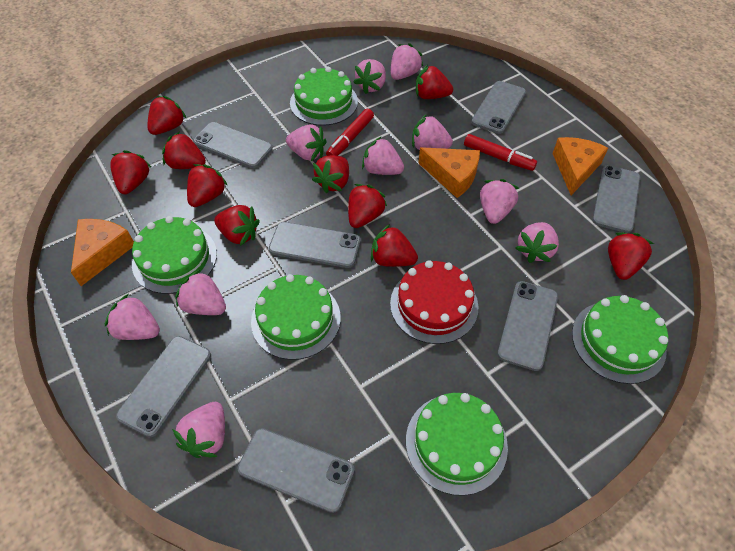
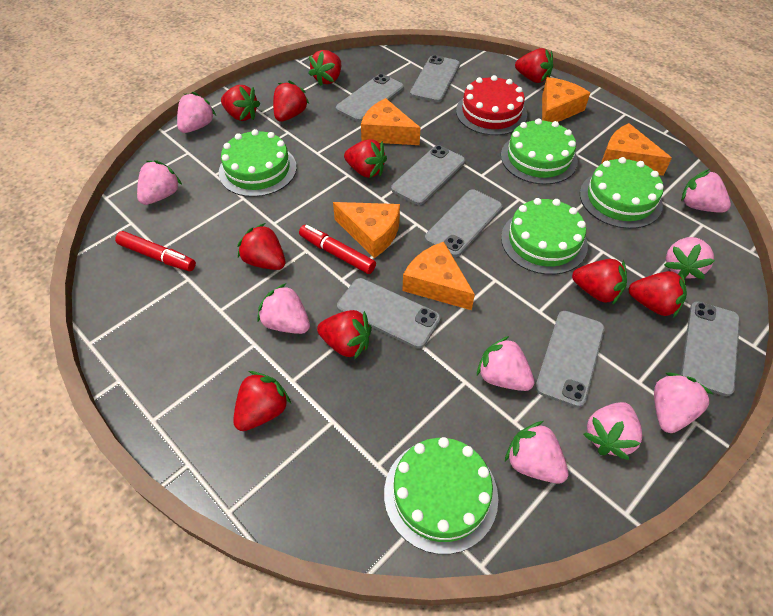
orange cheese: [71,219,134,286] [418,147,480,198] [552,137,608,195] = 3 -> [333,202,400,258] [361,98,420,145] [402,242,475,310] [542,77,590,122] [601,123,672,176] = 5
pink strawberry: [105,294,160,340] [172,402,225,458] [175,269,226,315] [286,124,327,161] [353,59,386,94] [362,136,404,175] [391,43,423,80] [412,114,453,150] [480,179,519,224] [516,222,559,263] = 10 -> [137,160,182,205] [177,92,216,133] [258,283,310,334] [477,336,535,391] [505,421,568,483] [583,402,642,460] [654,372,713,433] [664,237,715,279] [682,169,731,213] = 9

